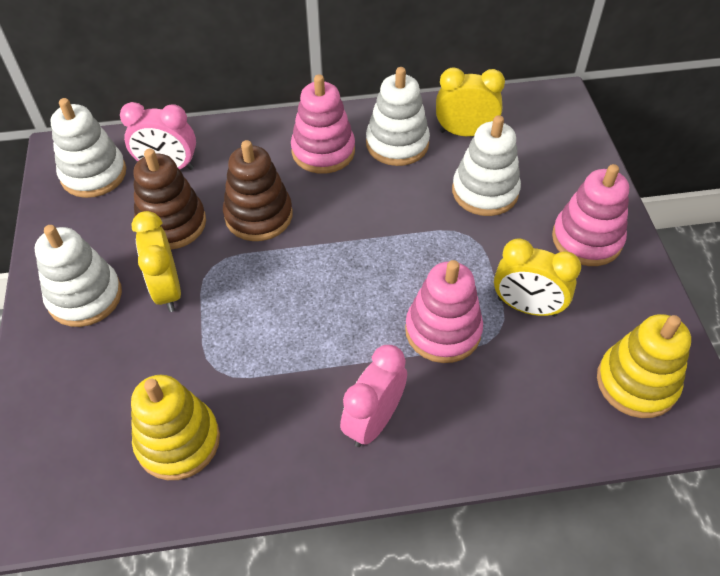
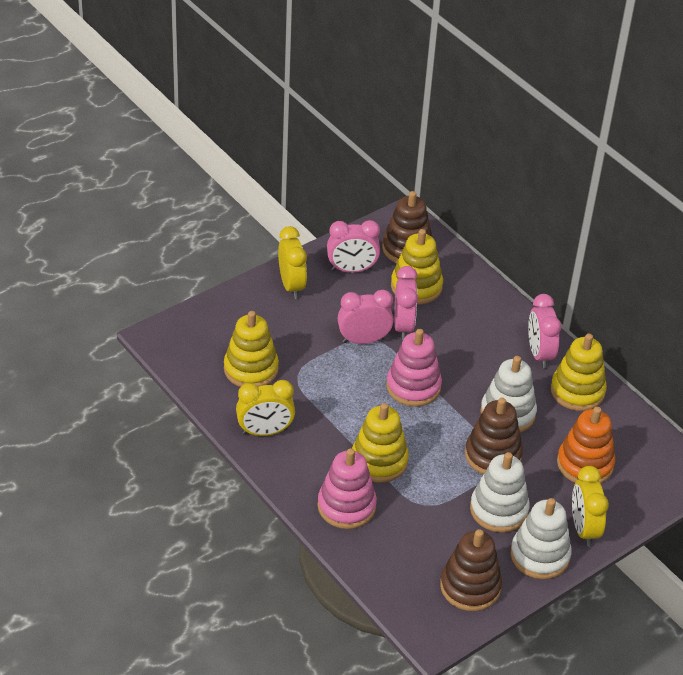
brown stacking toy: [133,149,206,249] [223,140,293,241] = 2 -> [382,191,433,263] [440,529,502,611] [465,398,523,474] = 3
orange stacking toy: none = 0 -> [557,407,615,484] = 1
pink clock: [120,102,196,170] [340,345,407,447] = 2 -> [327,220,380,273] [338,289,394,344] [394,266,418,340] [528,294,561,368] = 4
pink stacking toy: [291,74,355,174] [405,260,483,363] [552,164,629,266] = 3 -> [317,448,377,529] [386,329,442,407] = 2
white stacking toy: [34,225,122,327] [51,98,126,198] [366,67,430,166] [452,115,521,216] = 4 -> [470,452,530,533] [480,356,537,433] [511,498,572,579] = 3
yellow stacking toy: [131,375,220,480] [597,314,691,418] = 2 -> [224,311,279,387] [352,403,409,483] [391,229,443,304] [551,334,607,411] = 4

